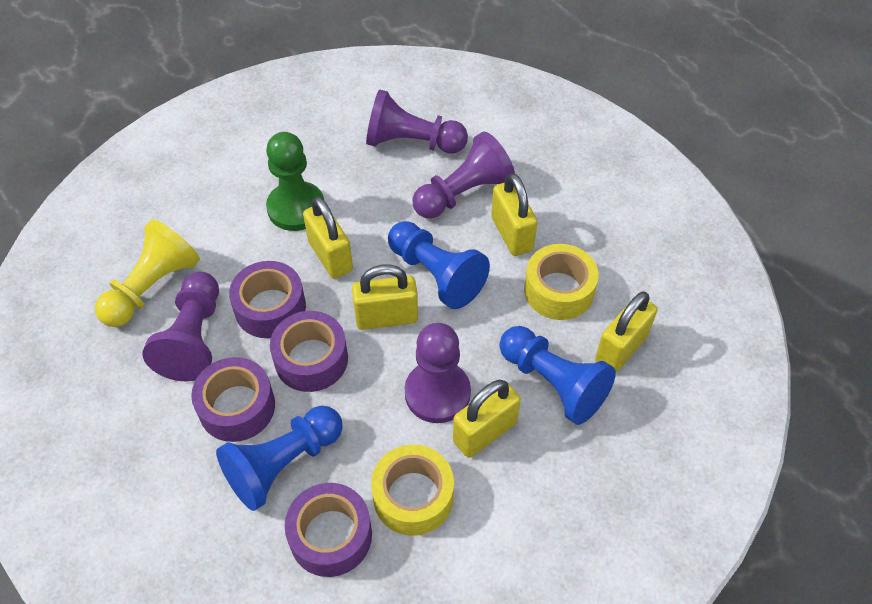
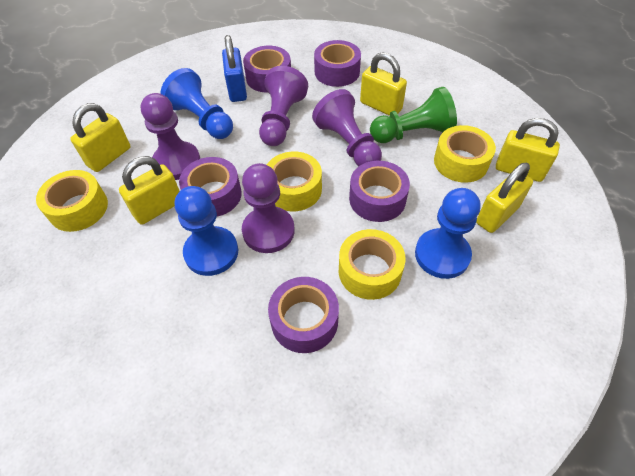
blue padlock: none = 0 -> [222,35,247,102] = 1
purple tape: [191,357,275,442] [229,261,306,338] [270,311,348,392] [285,483,372,577] = 4 -> [179,157,242,217] [243,46,291,93] [268,277,339,353] [314,40,361,87] [349,161,410,222] = 5
yellow pawn: [95,219,200,327] = 1 -> none = 0
yellow tape: [371,444,454,536] [524,244,599,320] = 2 -> [36,170,108,232] [267,151,322,211] [339,229,406,300] [434,125,496,183] = 4

